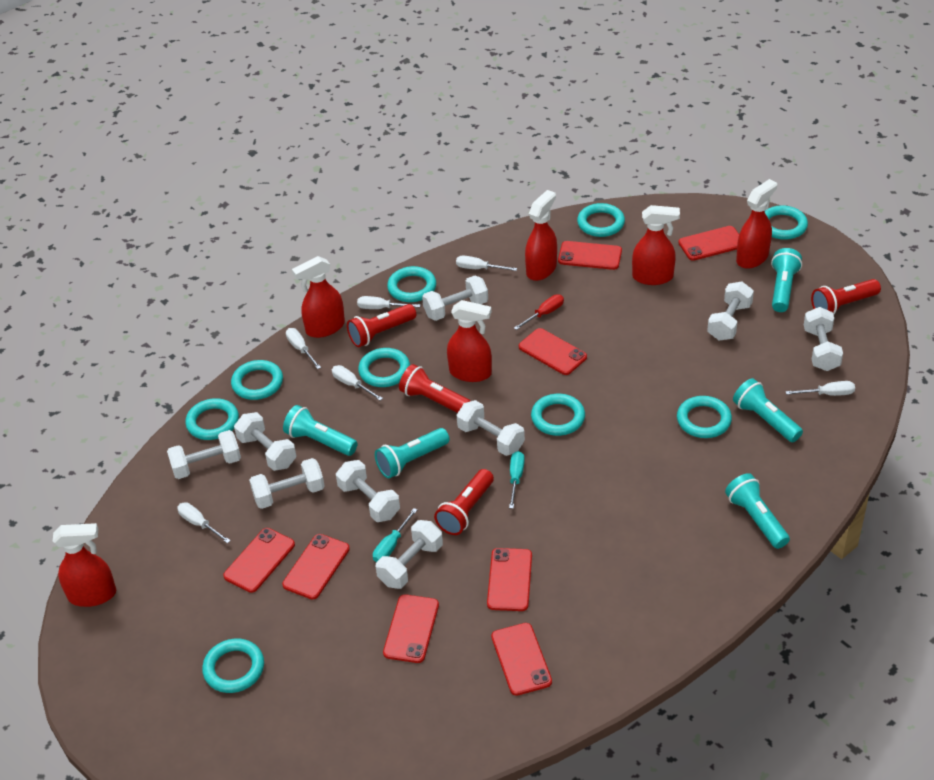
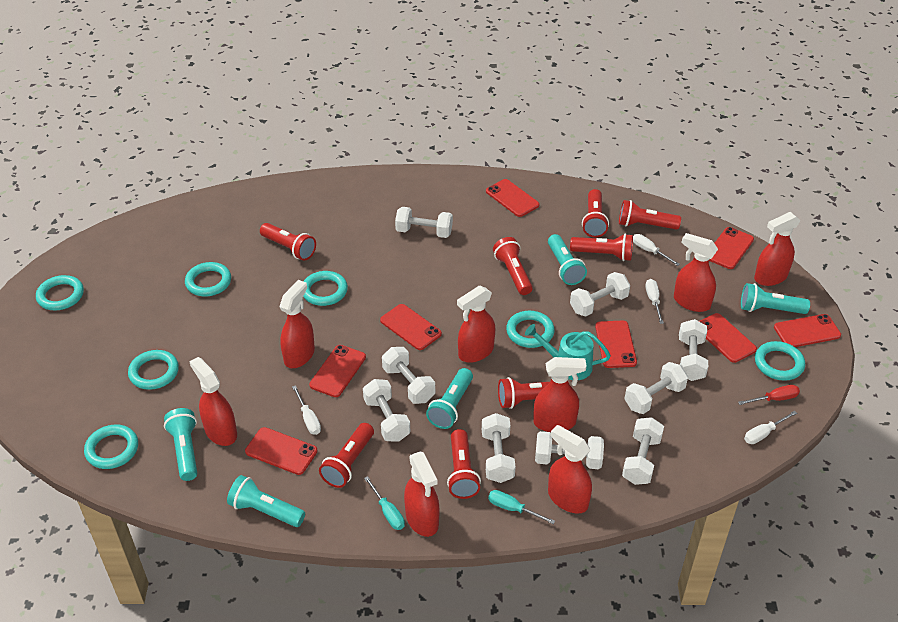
red flashlight: [347,304,416,347] [399,364,470,413] [434,469,494,535] [811,279,881,315] = 4 -> [260,223,316,261] [319,423,374,488] [447,429,481,499] [493,237,533,295] [498,377,569,409] [570,234,633,261] [582,189,609,237] [619,200,681,230] = 8
red spray bottle: [53,523,116,607] [292,256,345,338] [447,300,492,382] [525,190,557,281] [632,205,680,285] [736,179,777,269] = 6 -> [189,357,237,446] [279,280,315,368] [404,452,439,537] [457,286,495,363] [533,357,586,432] [548,425,592,514] [674,233,718,312] [754,212,801,286] = 8
turquoise ring: [185,398,239,440] [202,639,264,693] [231,360,283,400] [358,348,410,387] [387,266,436,302] [531,394,585,436] [577,203,625,237] [677,396,732,438] [765,205,808,240] = 9 -> [36,275,84,310] [84,425,138,469] [128,350,179,390] [185,262,231,297] [303,271,348,306] [506,311,555,348] [755,341,805,381] = 7
turquoise watering can: none = 0 -> [525,324,611,380] = 1
white screwdriver: [177,502,231,543] [286,328,321,369] [332,365,383,400] [357,296,421,309] [456,256,517,271] [785,381,855,396] = 6 -> [292,385,321,435] [633,234,680,266] [645,279,664,324] [744,411,797,444] = 4

